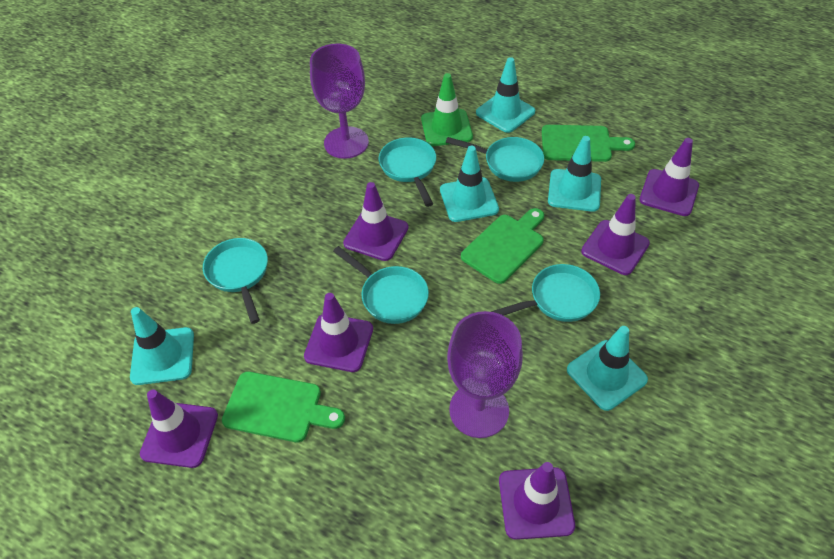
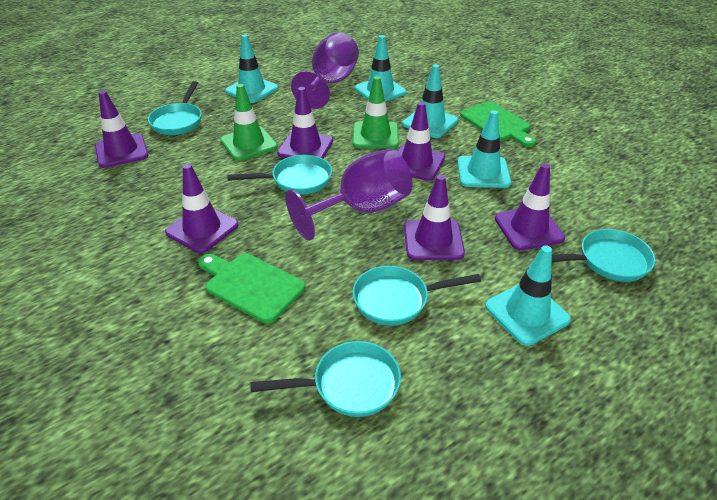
green cutting board: [222,372,345,442] [461,208,544,284] [542,125,635,162] = 3 -> [198,253,305,324] [460,101,536,147] = 2
green traffic cone: [421,73,473,146] = 1 -> [220,84,278,161] [353,76,399,149] = 2

